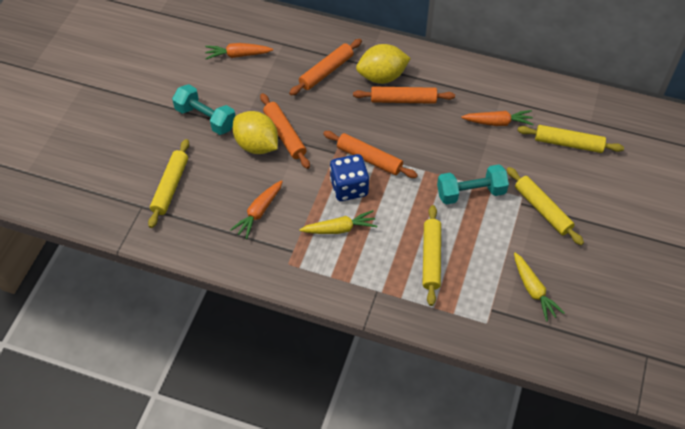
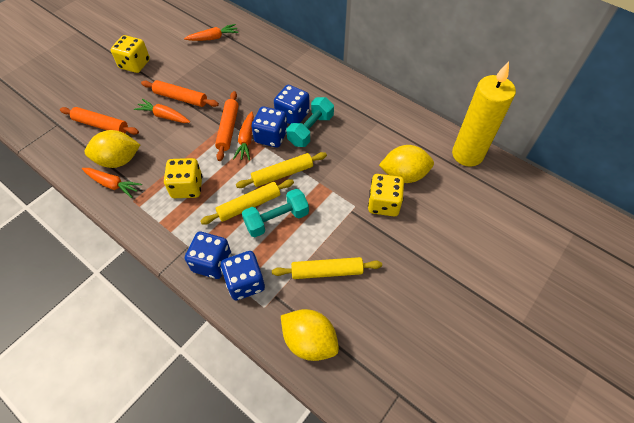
blue dice: [330,154,369,201] = 1 -> [185,232,231,279] [221,251,265,301] [252,106,287,148] [274,85,310,124] = 4
orange carrot: [205,43,273,59] [230,180,283,239] [461,110,534,126] = 3 -> [82,168,142,198] [134,99,190,123] [184,24,239,41] [233,111,254,161] = 4
orange rolling pin: [260,93,310,169] [289,39,362,96] [323,131,418,178] [353,86,455,104] = 4 -> [60,107,139,135] [141,80,219,107] [215,91,239,161] = 3
yellow candle: none = 0 -> [452,61,516,167] = 1
yellow carrot: [299,210,377,234] [514,252,565,322] = 2 -> none = 0
yellow dice: none = 0 -> [111,35,150,73] [164,158,202,198] [368,174,404,216] = 3
yellow lemon: [233,111,278,154] [356,44,411,84] = 2 -> [85,130,140,168] [281,309,339,361] [379,145,434,183] = 3
yellow rolling pin: [148,139,189,228] [423,205,441,306] [507,167,584,245] [517,125,624,153] = 4 -> [200,179,294,225] [236,152,327,188] [272,257,382,279] = 3

